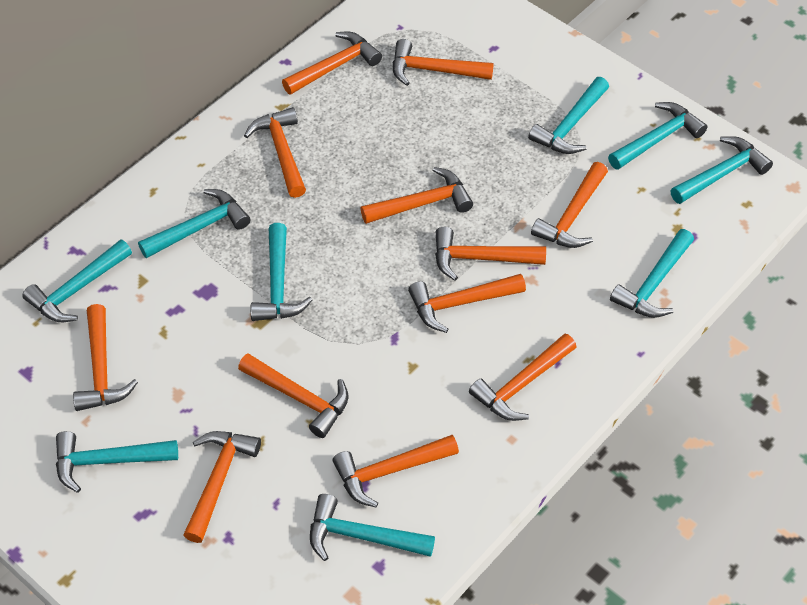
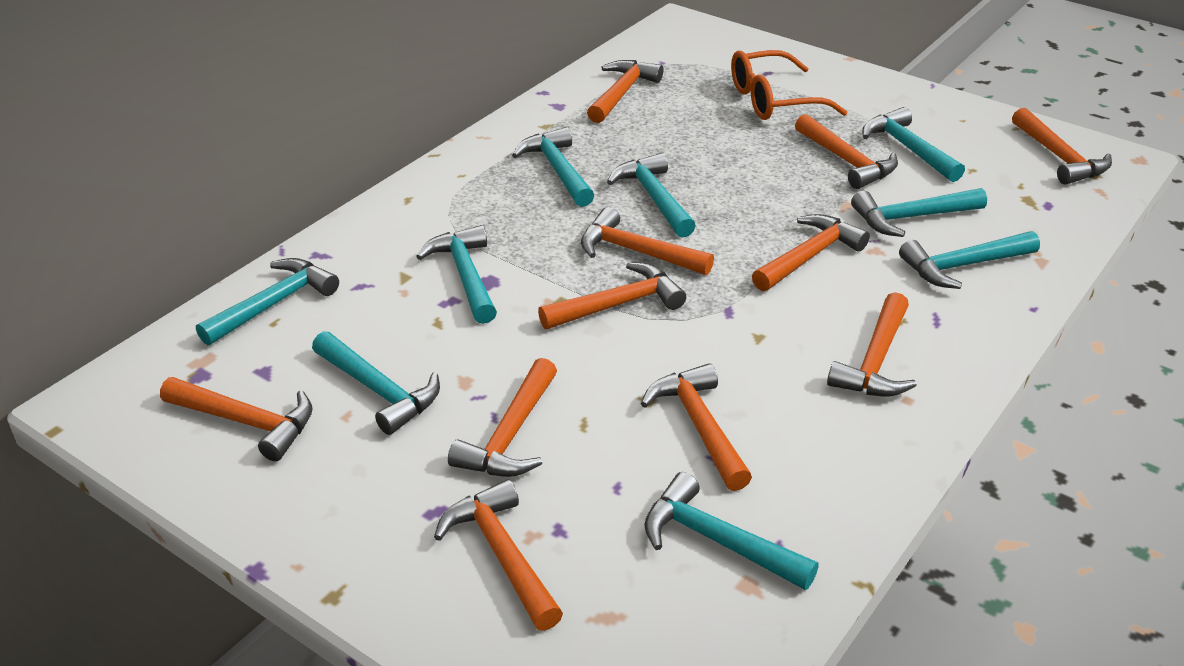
orange glasses: none = 0 -> [731,50,847,120] = 1
orange hammer: [73,304,138,411] [183,431,261,543] [238,353,349,438] [244,107,306,198] [282,32,382,95] [333,435,459,508] [360,167,473,224] [393,39,494,86] [408,274,526,333] [435,227,546,281] [469,333,576,421] [531,162,608,248] = 12 -> [160,377,313,461] [434,479,563,631] [448,358,557,477] [538,262,686,329] [581,207,714,275] [587,60,663,123] [641,363,752,491] [752,214,870,291] [795,114,898,189] [827,292,917,397] [1012,108,1112,185] = 11

